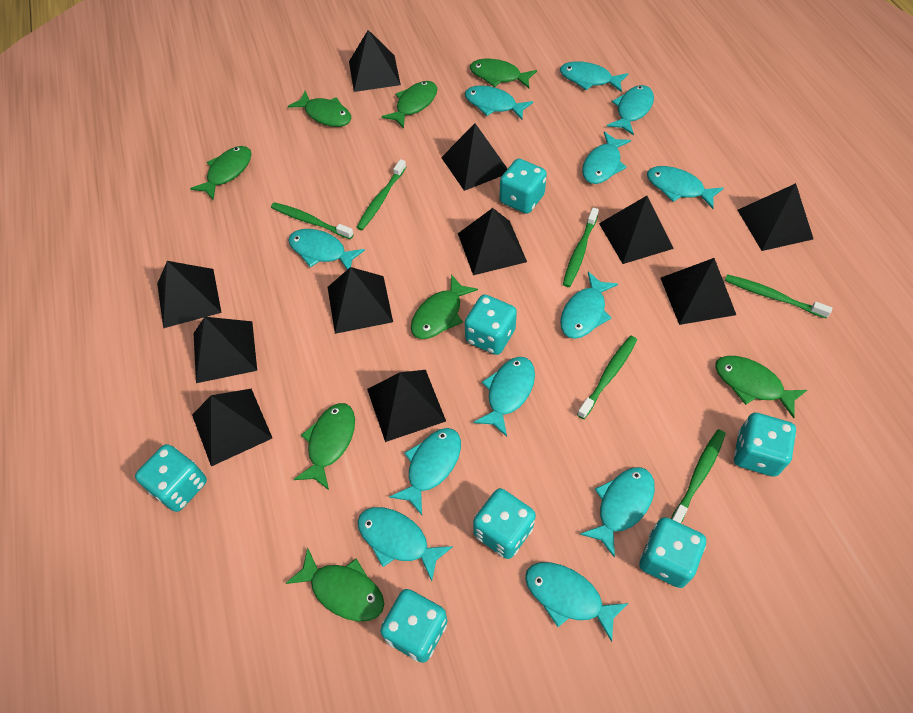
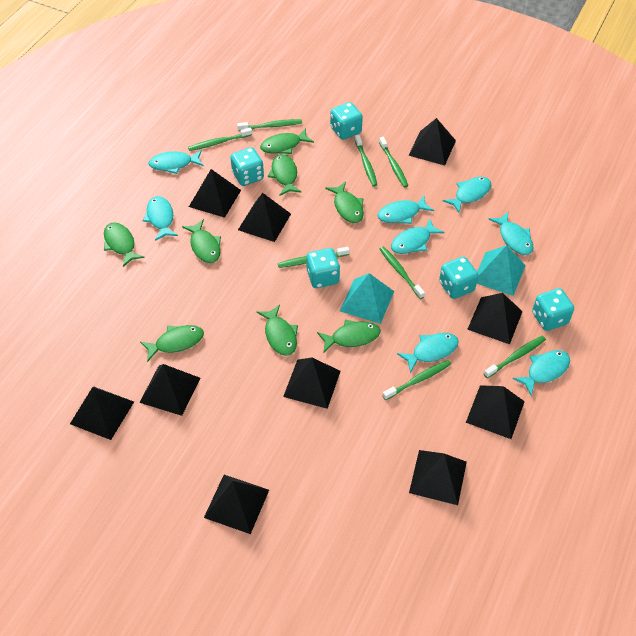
black pyramid: [157,261,222,328] [192,389,272,466] [193,317,257,383] [327,267,393,334] [349,30,401,92] [367,370,446,442] [441,123,508,191] [458,208,527,275] [599,196,674,264] [660,258,736,325] [738,183,813,251] = 11 -> [70,387,134,440] [139,364,200,416] [189,169,241,218] [204,475,269,534] [238,193,291,242] [283,358,341,409] [408,118,456,166] [409,450,467,505] [466,385,525,439] [467,293,523,344] = 10
green toothbrush: [271,202,354,239] [356,159,406,230] [563,208,599,287] [577,336,637,419] [671,429,726,523] [725,274,832,319] = 6 -> [188,127,252,151] [237,119,302,131] [278,247,350,268] [355,135,377,186] [379,137,408,188] [380,246,425,299] [382,360,451,400] [484,336,546,378] = 8
turquoise dice: [135,444,207,512] [380,589,447,663] [465,294,517,355] [473,488,536,559] [499,159,547,214] [639,517,706,588] [734,413,796,477] = 7 -> [230,147,264,186] [306,248,340,288] [330,102,363,140] [439,257,478,299] [532,288,574,331] = 5
turquoise fish: [288,229,365,270] [358,507,453,581] [389,428,461,515] [465,85,533,120] [473,357,535,437] [525,562,629,642] [560,61,628,92] [560,272,618,339] [580,467,655,558] [582,131,631,184] [607,85,654,135] [647,166,724,209] = 12 -> [143,196,178,241] [148,150,203,174] [378,196,434,224] [391,218,444,254] [397,333,459,373] [443,177,491,213] [488,212,533,255] [513,350,570,396] = 8
turquoise pyramid: none = 0 -> [340,273,394,324] [477,245,526,296] = 2

